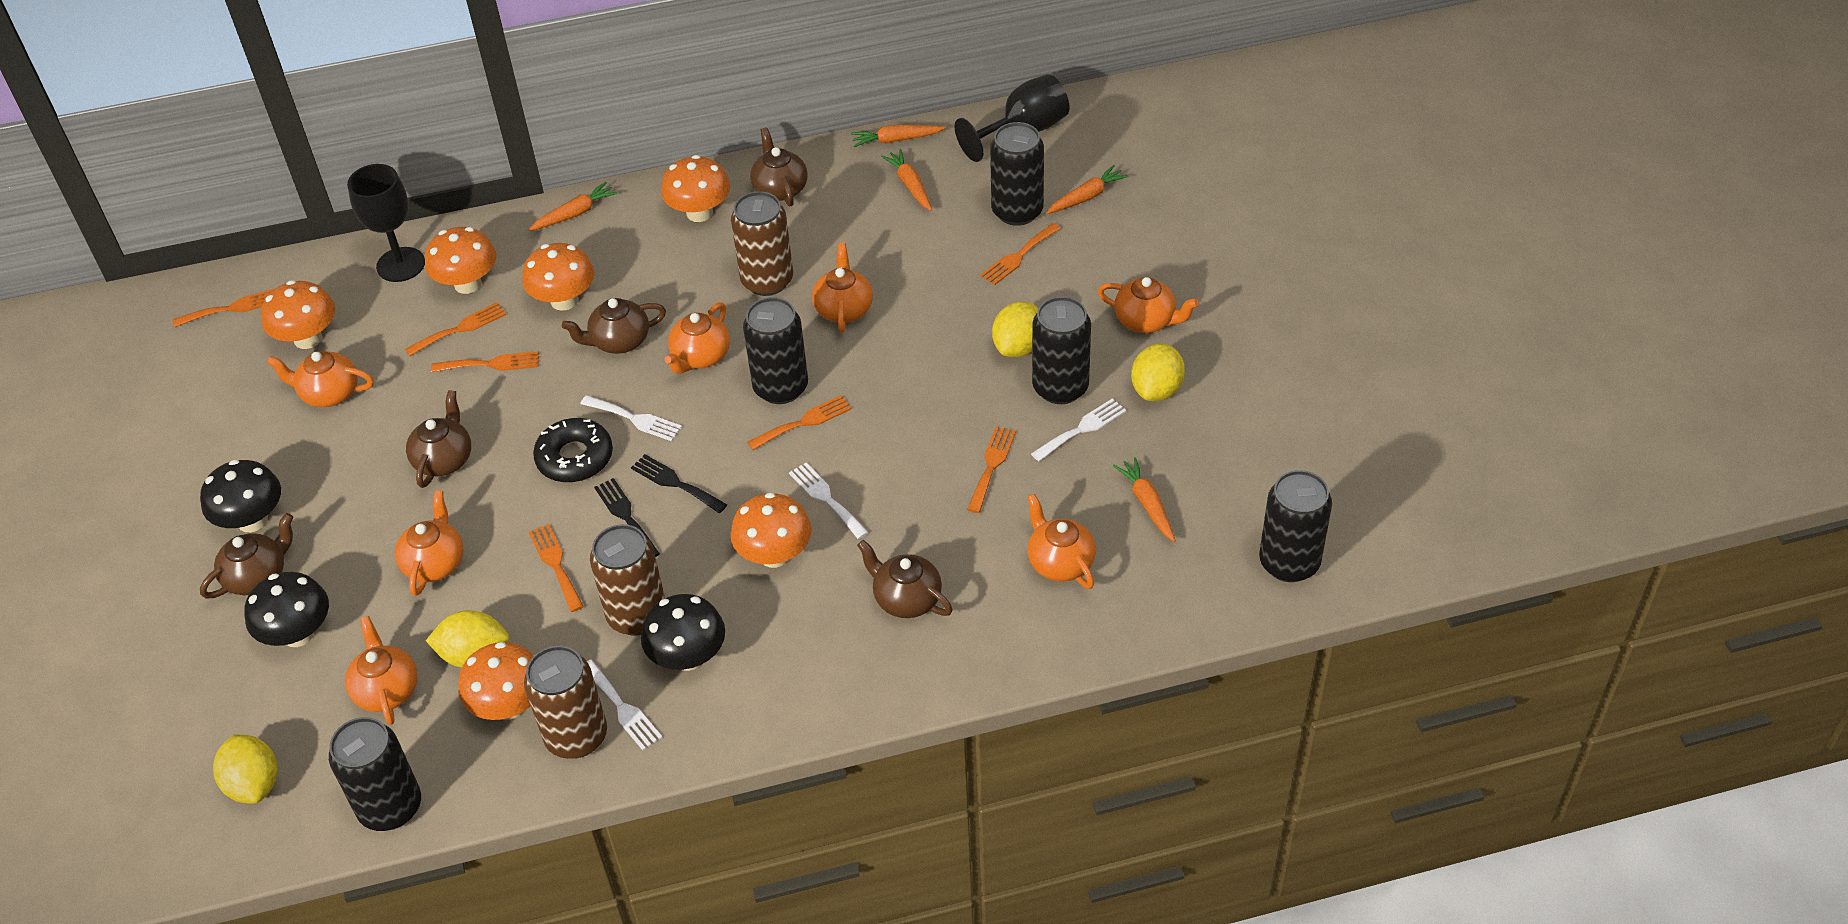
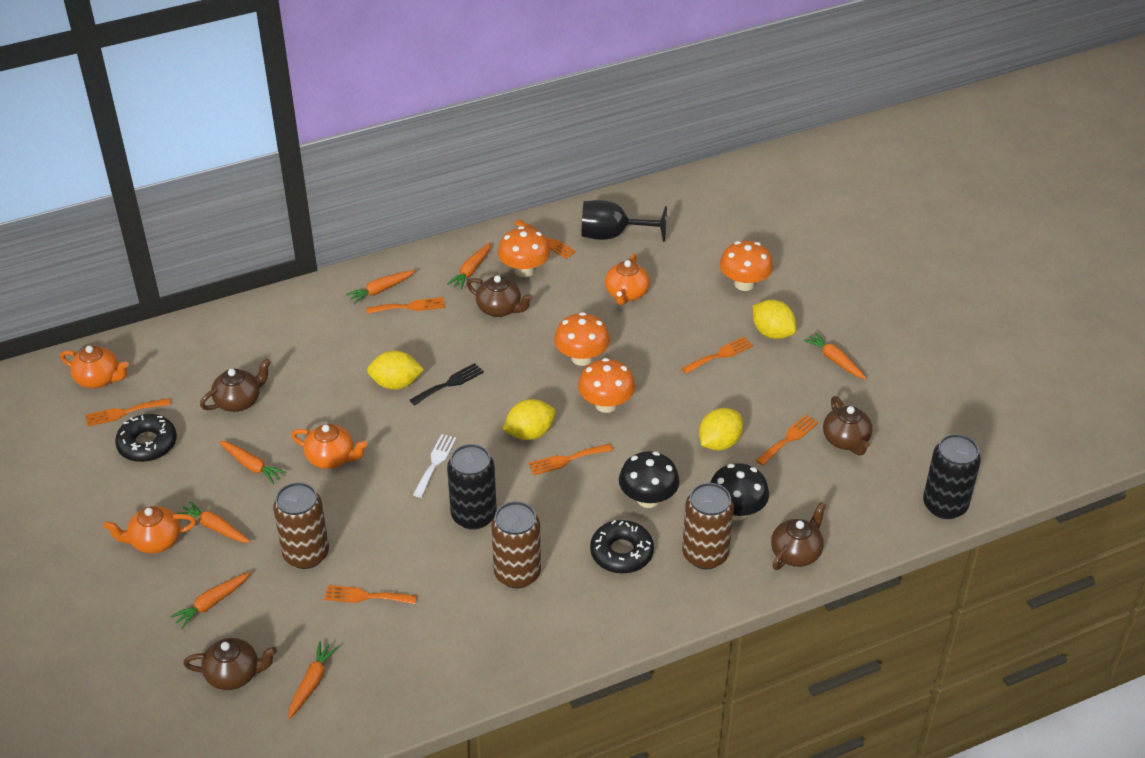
black can: [329,717,421,831] [743,297,808,404] [990,122,1044,226] [1032,296,1091,404] [1259,470,1332,582] = 5 -> [447,444,497,530] [923,434,981,519] = 2
black donut: [533,418,613,483] = 1 -> [115,414,177,462] [590,520,654,574] = 2
black fork: [594,478,660,557] [631,454,727,513] = 2 -> [410,363,484,406] = 1
black goblet: [347,164,425,282] [955,74,1069,162] = 2 -> [581,200,667,242] = 1
black mushroom: [200,460,281,532] [244,572,329,647] [641,594,725,671] = 3 -> [619,451,680,508] [710,463,769,520] = 2
orange carrot: [529,182,618,231] [851,125,946,147] [881,149,932,211] [1046,165,1128,214] [1113,457,1176,542] = 5 -> [170,572,250,629] [177,500,251,543] [219,441,286,484] [288,641,339,719] [346,270,415,304] [447,243,491,290] [803,332,867,379] = 7
orange mushroom: [261,280,335,349] [425,227,496,294] [458,642,534,720] [522,243,594,311] [661,155,730,222] [730,492,812,568] = 6 -> [497,226,550,277] [554,312,610,366] [578,358,635,413] [720,241,773,291] = 4
orange teapot: [267,351,374,407] [345,616,417,725] [395,491,464,596] [665,302,730,374] [812,243,873,333] [1027,494,1096,589] [1098,277,1199,333] = 7 -> [60,346,129,388] [104,506,196,554] [291,424,368,469] [605,254,650,305] = 4
white fork: [580,395,682,441] [587,659,663,750] [789,462,869,539] [1031,398,1126,461] = 4 -> [413,434,457,498] = 1

